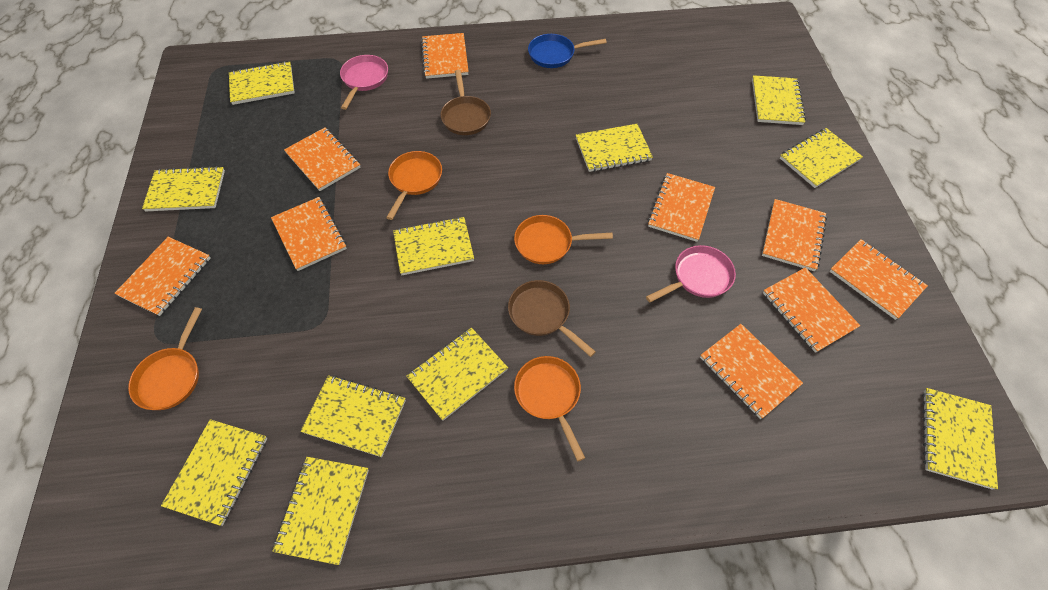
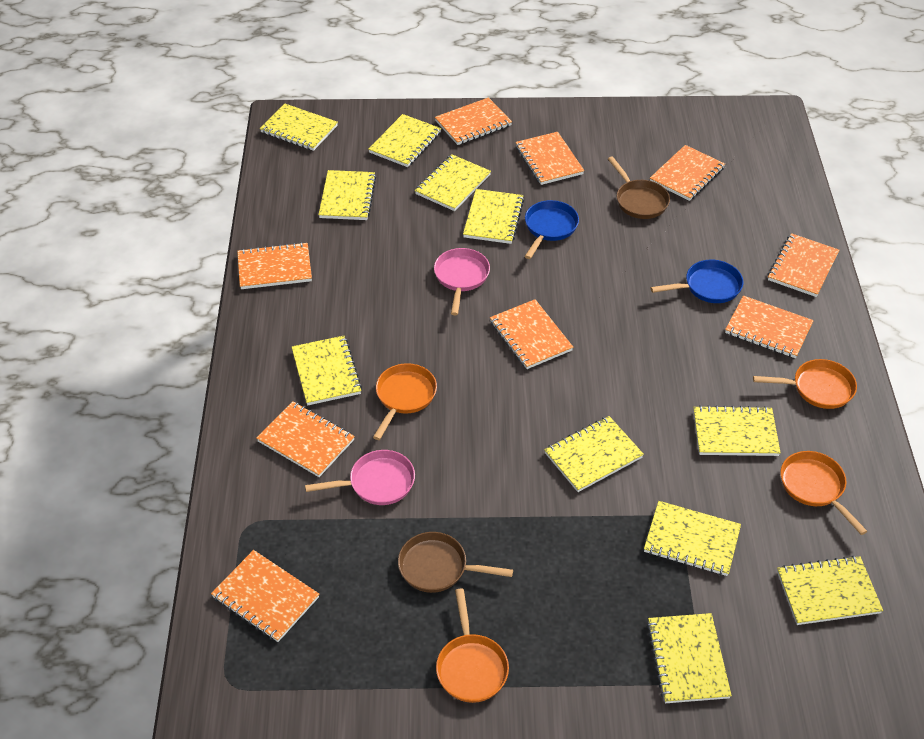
blue pan: [528,34,607,68] = 1 -> [525,200,579,259] [651,260,743,303] = 2

